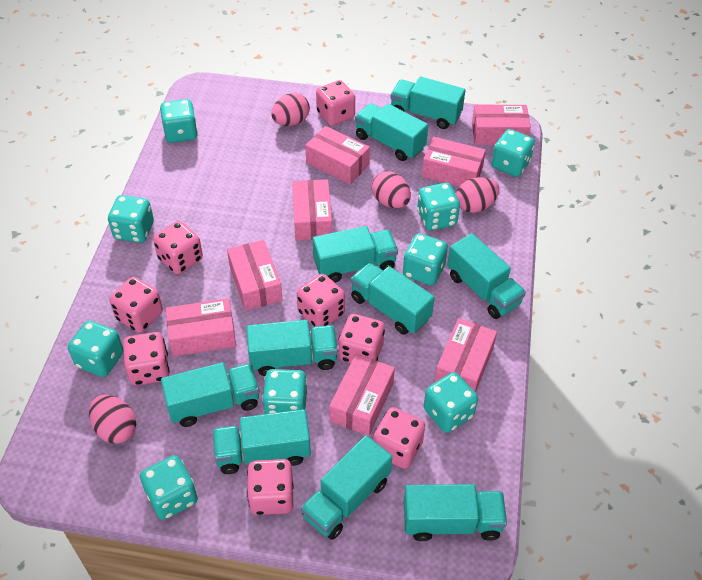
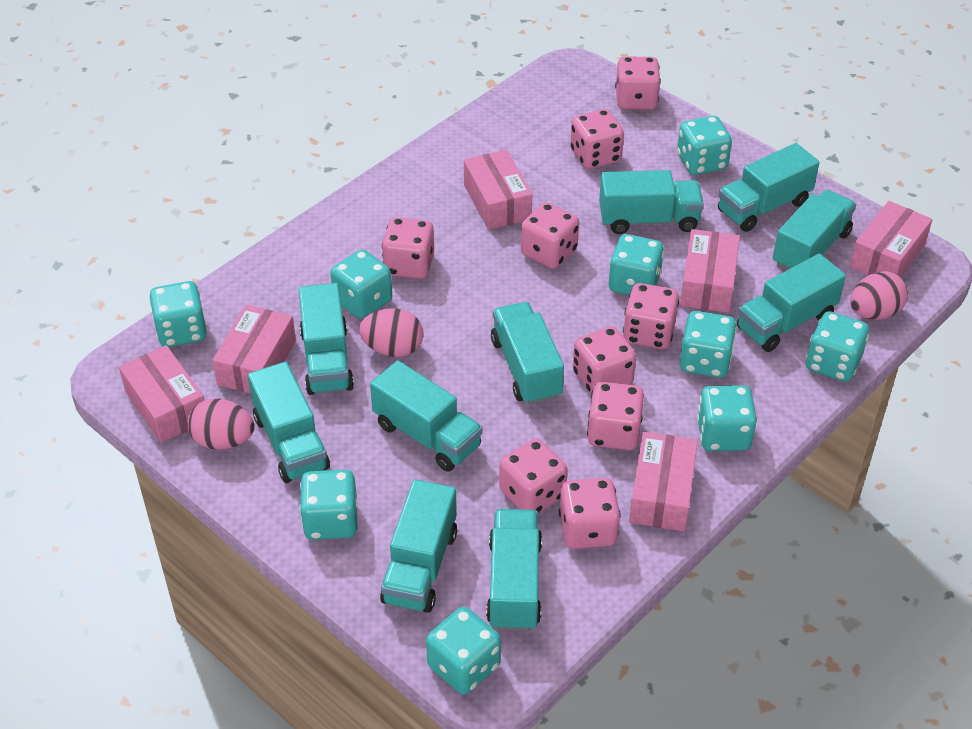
pink box: [166,298,236,356] [227,240,282,311] [292,179,332,240] [305,126,370,184] [329,354,395,436] [422,137,486,187] [434,318,497,393] [472,105,531,145] = 8 -> [119,345,204,443] [212,305,296,393] [464,150,532,230] [629,432,698,531] [680,229,740,313] [850,201,932,277] = 6
pink dice: [109,277,163,333] [123,332,170,386] [153,221,203,274] [247,459,293,515] [297,274,345,327] [316,80,355,126] [339,314,385,363] [373,407,425,469] = 8 -> [382,217,434,279] [499,438,568,513] [521,202,579,269] [559,478,621,549] [570,109,624,169] [573,326,636,394] [587,382,644,450] [615,57,661,110] [623,283,679,349] = 9
pink egg: [89,395,136,444] [271,93,310,126] [372,171,411,208] [456,177,499,213] = 4 -> [187,398,255,450] [359,308,423,357] [850,271,908,320] = 3

